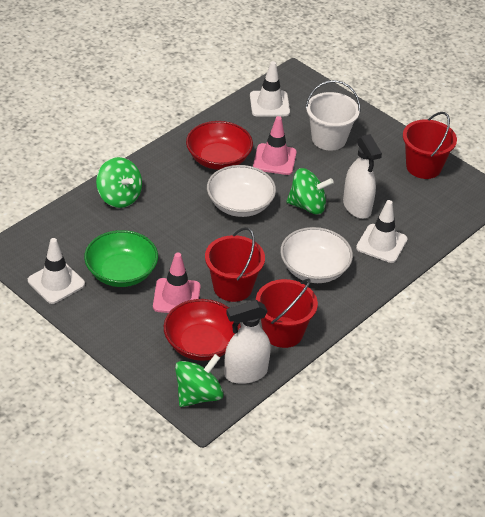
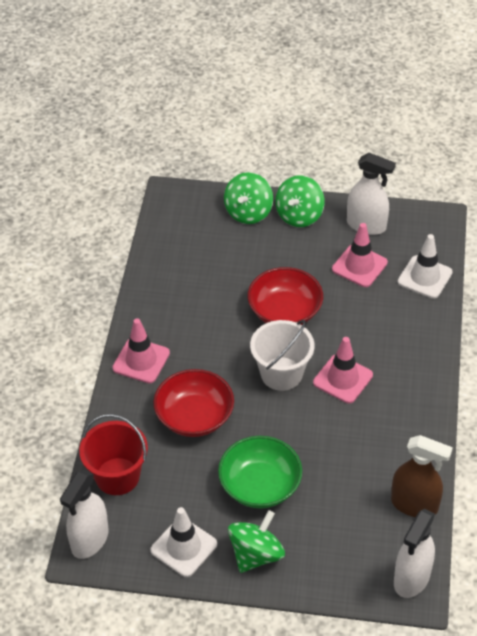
brown spray bottle: none = 0 -> [391,435,453,517] = 1
pink traffic cone: [153,253,201,313] [253,116,297,175] = 2 -> [112,318,170,384] [313,337,373,403] [332,223,388,287] = 3
red bucket: [205,227,265,302] [256,279,318,348] [403,112,457,179] = 3 -> [79,414,148,495] = 1
white bowl: [207,165,276,217] [280,227,353,283] = 2 -> none = 0
white spray bottle: [224,300,271,384] [343,134,382,219] = 2 -> [60,470,109,559] [347,153,396,235] [394,509,435,598] = 3
white traffic cone: [28,238,85,304] [250,61,290,117] [356,200,408,263] = 3 -> [150,507,217,577] [398,234,453,299] = 2

